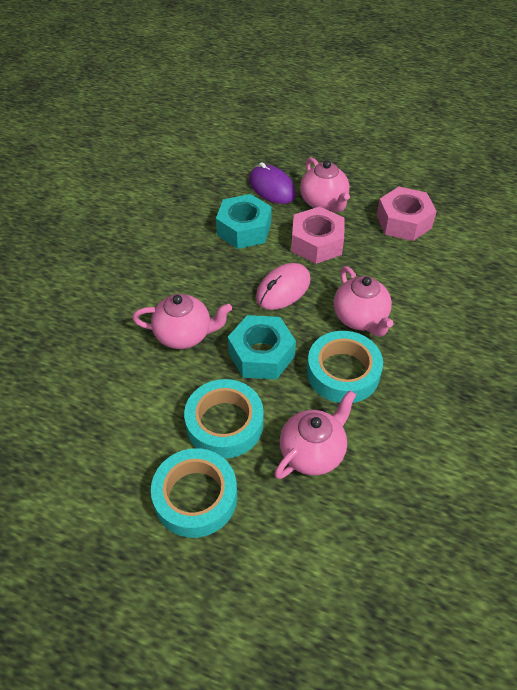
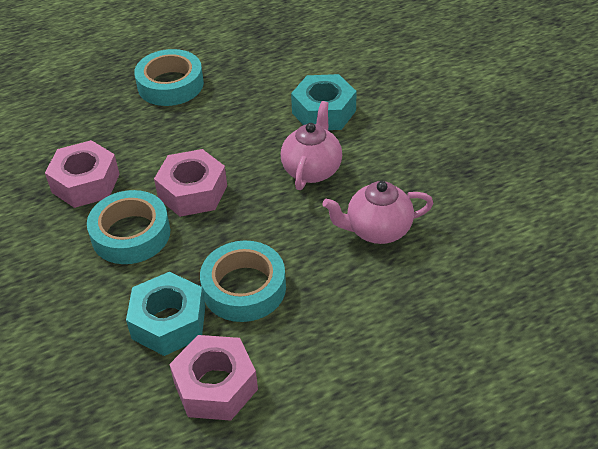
pink mouse: [256,263,310,310] = 1 -> none = 0
pink nut: [291,206,345,264] [377,187,437,241] = 2 -> [45,140,120,208] [154,149,227,217] [169,335,258,421] = 3
pink teapot: [132,294,232,349] [274,390,356,479] [300,157,350,212] [334,266,394,336] = 4 -> [281,101,342,190] [323,181,433,244] = 2
purple mouse: [249,162,296,204] = 1 -> none = 0

